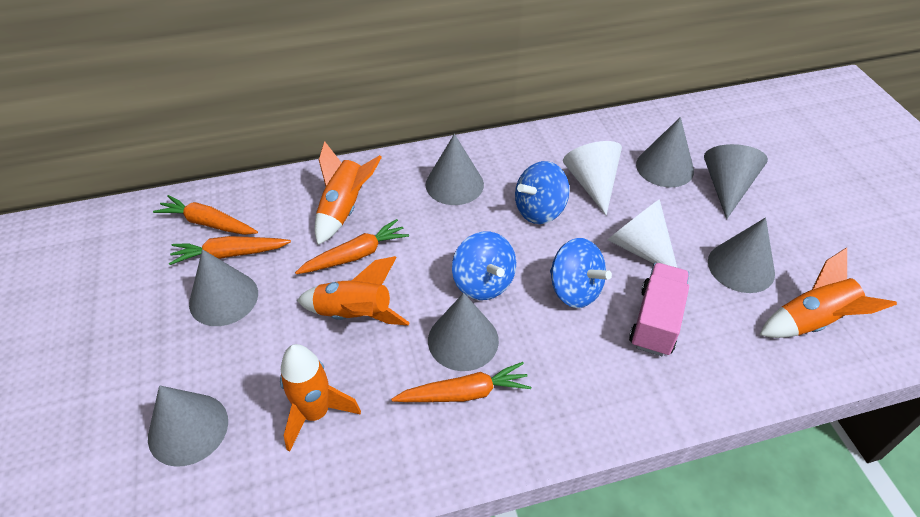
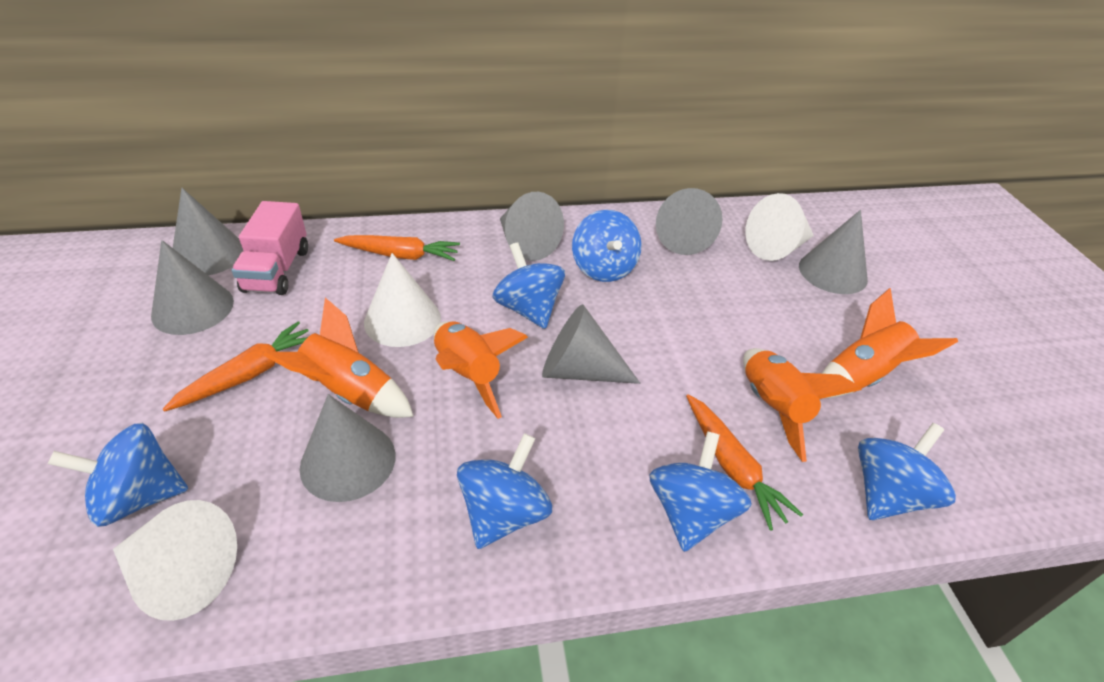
blue spinning top: [452,232,516,300] [515,161,570,224] [550,238,612,308] = 3 -> [48,423,188,527] [457,433,552,549] [492,242,565,329] [572,210,642,282] [649,431,752,552] [858,423,956,520] = 6
orange carrot: [153,195,258,235] [169,236,291,265] [295,219,409,274] [391,362,531,402] = 4 -> [162,321,309,412] [334,235,460,261] [686,394,803,531] = 3
white cone: [563,141,622,215] [608,199,677,268] = 2 -> [113,500,237,621] [364,253,441,347] [745,193,814,261] = 3

